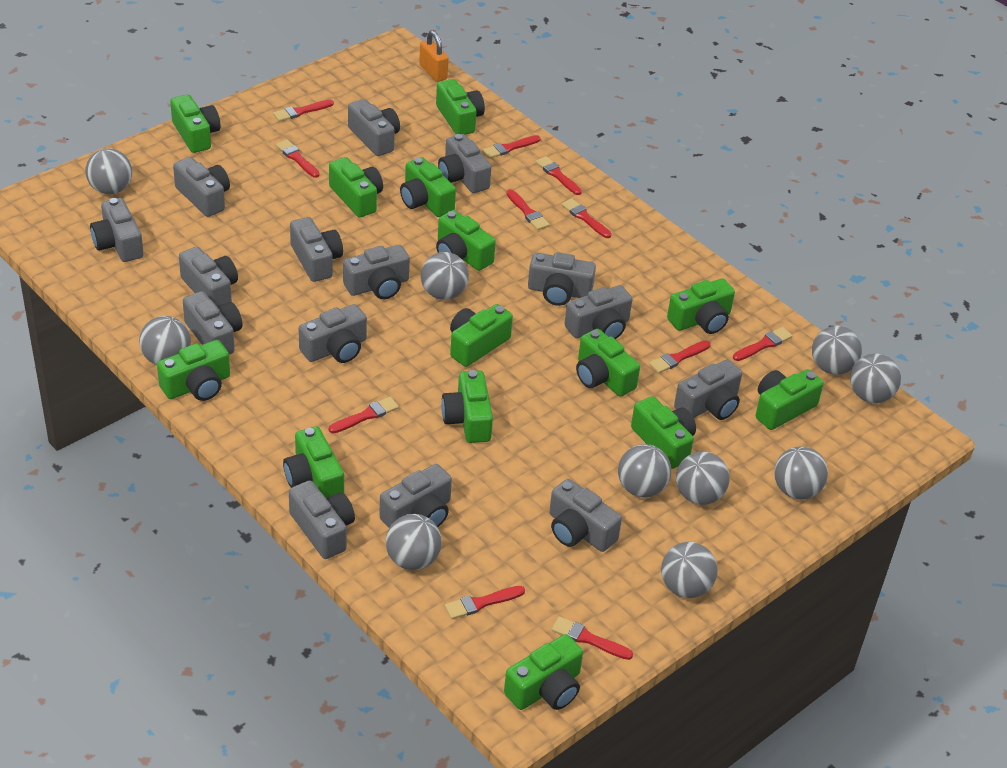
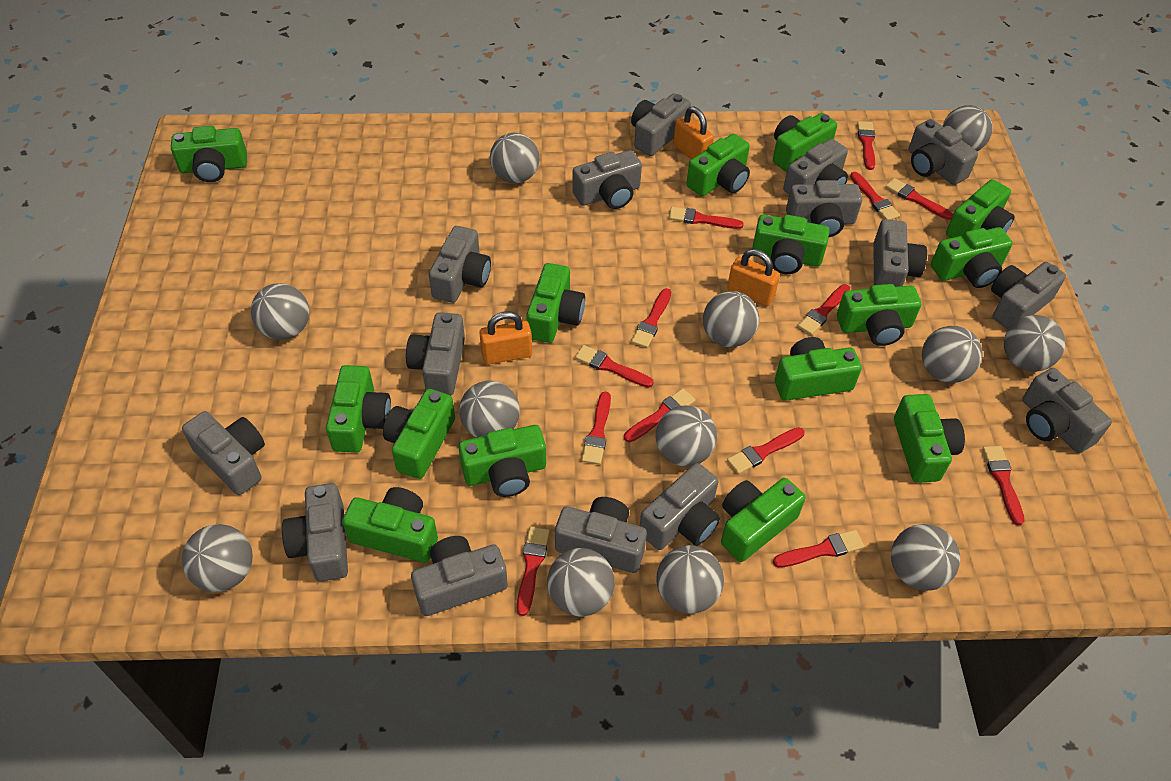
green camera: [157,340,230,401] [170,94,221,153] [283,426,344,498] [329,157,383,218] [400,157,456,217] [436,79,485,135] [436,210,496,271] [441,370,493,443] [450,304,513,367] [504,634,583,710] [576,329,640,397] [631,396,696,469] [667,278,735,334] [756,369,824,430] = 14 -> [171,126,247,182] [326,365,391,453] [342,487,438,563] [383,389,455,479] [458,425,546,497] [526,263,585,343] [686,134,750,196] [721,478,805,562] [752,214,829,274] [773,113,837,172] [775,337,862,401] [837,284,921,346] [894,394,965,483] [931,227,1013,288] [946,179,1015,238] = 15
grey ball: [85,148,132,194] [139,316,191,365] [386,514,442,570] [421,252,469,300] [618,444,671,498] [661,542,718,598] [676,451,730,505] [774,446,828,499] [812,326,862,375] [850,354,901,403] = 10 -> [182,524,253,592] [251,283,309,340] [459,381,520,438] [490,133,540,183] [547,548,614,616] [656,405,717,467] [656,545,724,614] [703,291,759,347] [891,524,960,591] [922,326,983,383] [943,105,993,151] [1004,315,1065,372] = 12
orange padlock: [419,31,449,82] = 1 -> [479,311,532,364] [673,107,714,159] [727,249,780,306] = 3
red brush: [273,100,334,122] [276,140,320,178] [329,397,399,433] [445,586,525,619] [482,135,541,159] [506,189,550,230] [536,156,582,195] [551,616,633,660] [561,198,612,238] [649,340,711,373] [733,327,792,361] = 11 -> [517,527,550,616] [575,345,654,388] [582,392,611,465] [624,389,695,442] [631,288,672,348] [669,207,744,229] [727,427,805,474] [773,530,864,568] [797,284,850,335] [850,172,900,220] [857,121,875,170] [885,178,953,220] [982,446,1025,525] = 13

